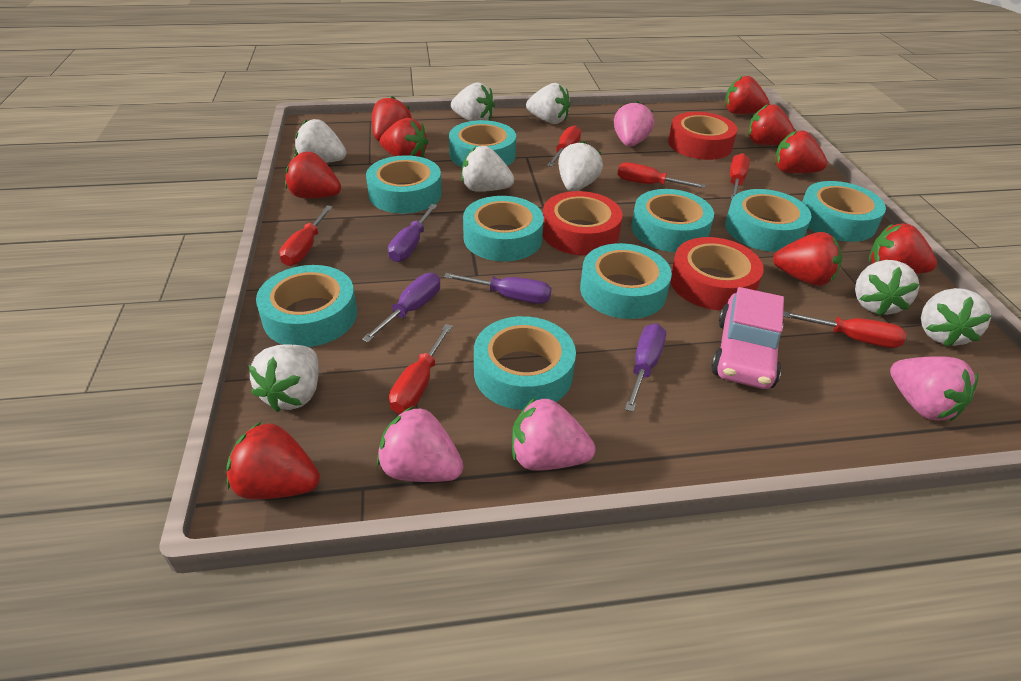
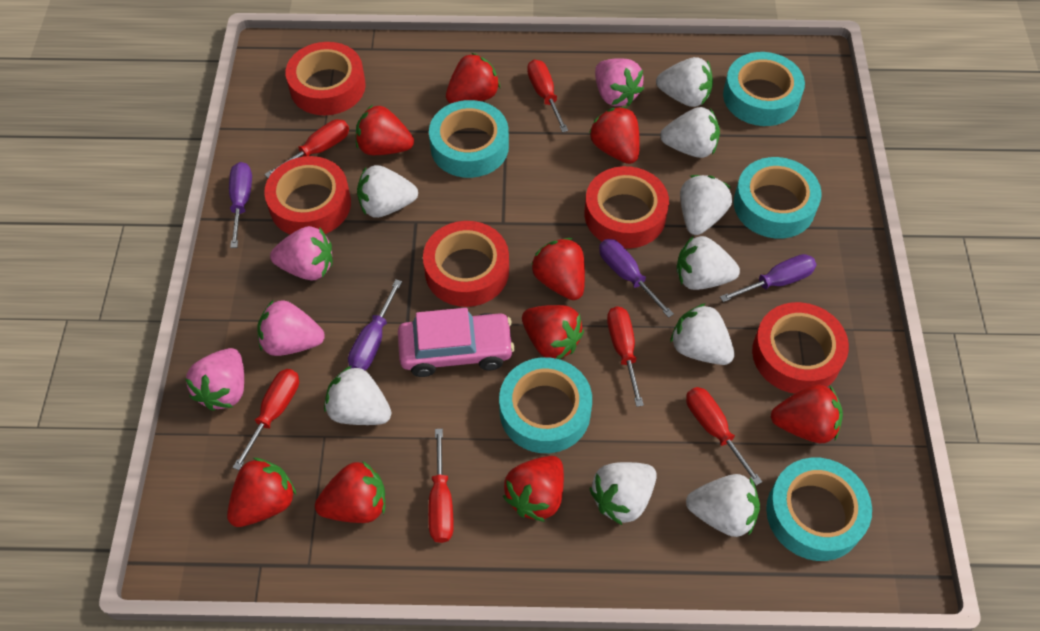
red tape: [543,191,622,256] [668,112,737,160] [671,237,764,311] = 3 -> [264,156,351,235] [286,42,366,115] [423,221,509,307] [585,166,669,249] [752,302,849,394] = 5
turquoise tape: [256,265,357,347] [366,155,442,213] [449,120,516,167] [463,196,544,261] [474,316,576,410] [580,243,672,319] [631,189,714,252] [725,189,812,252] [802,181,886,242] = 9 -> [429,100,509,178] [499,357,592,453] [723,52,805,126] [734,157,822,239] [766,457,872,561] = 5
white strawberry: [248,345,319,412] [295,119,346,163] [451,82,495,121] [461,146,514,192] [526,83,570,124] [558,141,603,191] [855,260,920,316] [921,288,992,347] = 8 -> [324,365,392,425] [357,165,418,218] [589,462,657,525] [656,57,713,107] [660,107,720,158] [670,303,735,365] [677,235,740,290] [680,175,732,235] [686,474,760,537] = 9

